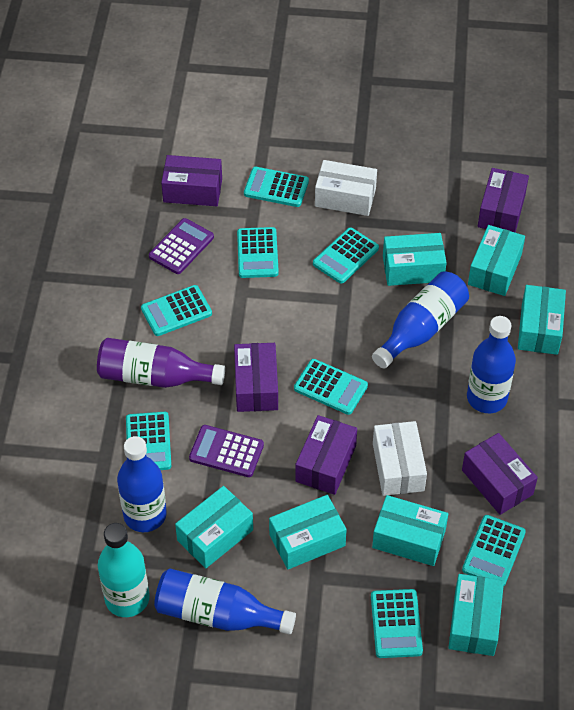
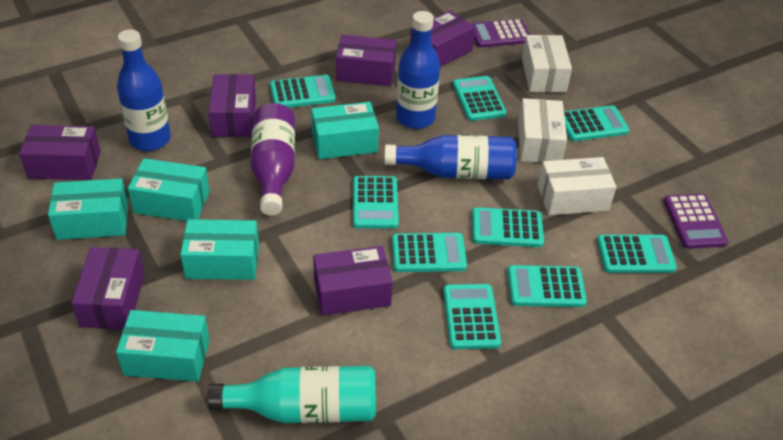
blue bottle: [117,436,167,532] [154,568,296,635] [372,271,469,368] [467,316,516,413] = 4 -> [117,29,171,151] [384,135,516,179] [396,11,440,129] = 3
purple box: [161,155,222,206] [234,343,278,412] [295,415,357,495] [462,433,538,515] [478,168,529,233] = 5 -> [19,125,101,180] [71,247,145,329] [208,74,256,137] [313,246,393,316] [336,35,397,86] [410,10,475,67] = 6
turquoise box: [175,486,253,568] [269,495,347,569] [372,495,448,566] [383,233,447,286] [448,574,504,656] [468,225,525,296] [518,285,566,355] = 7 -> [48,178,128,240] [116,310,210,382] [128,158,210,221] [180,219,259,280] [311,102,379,159] = 5
turquoise calculator: [126,412,171,470] [141,285,212,336] [237,227,279,278] [244,167,309,207] [294,359,368,415] [313,227,379,284] [371,589,423,658] [462,515,526,587] = 8 -> [270,75,336,108] [353,176,399,229] [392,233,467,272] [443,284,501,349] [453,76,506,121] [472,207,544,247] [507,265,587,307] [564,105,629,141] [597,235,677,273] = 9
white box: [315,160,377,216] [373,421,427,496] = 2 -> [518,98,567,163] [522,35,572,92] [538,157,616,215] = 3

